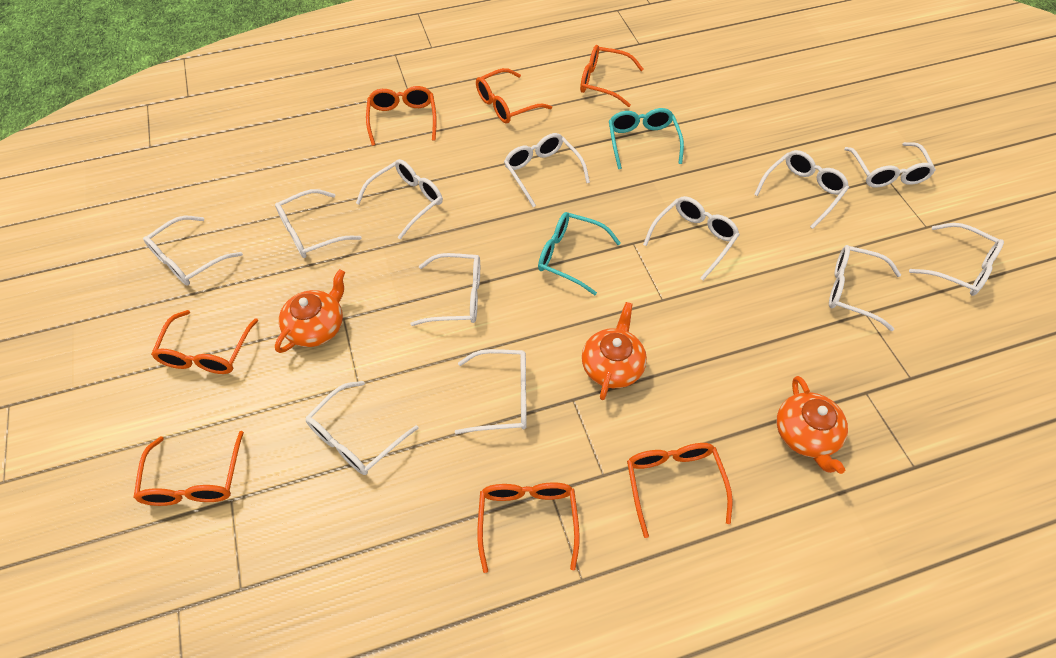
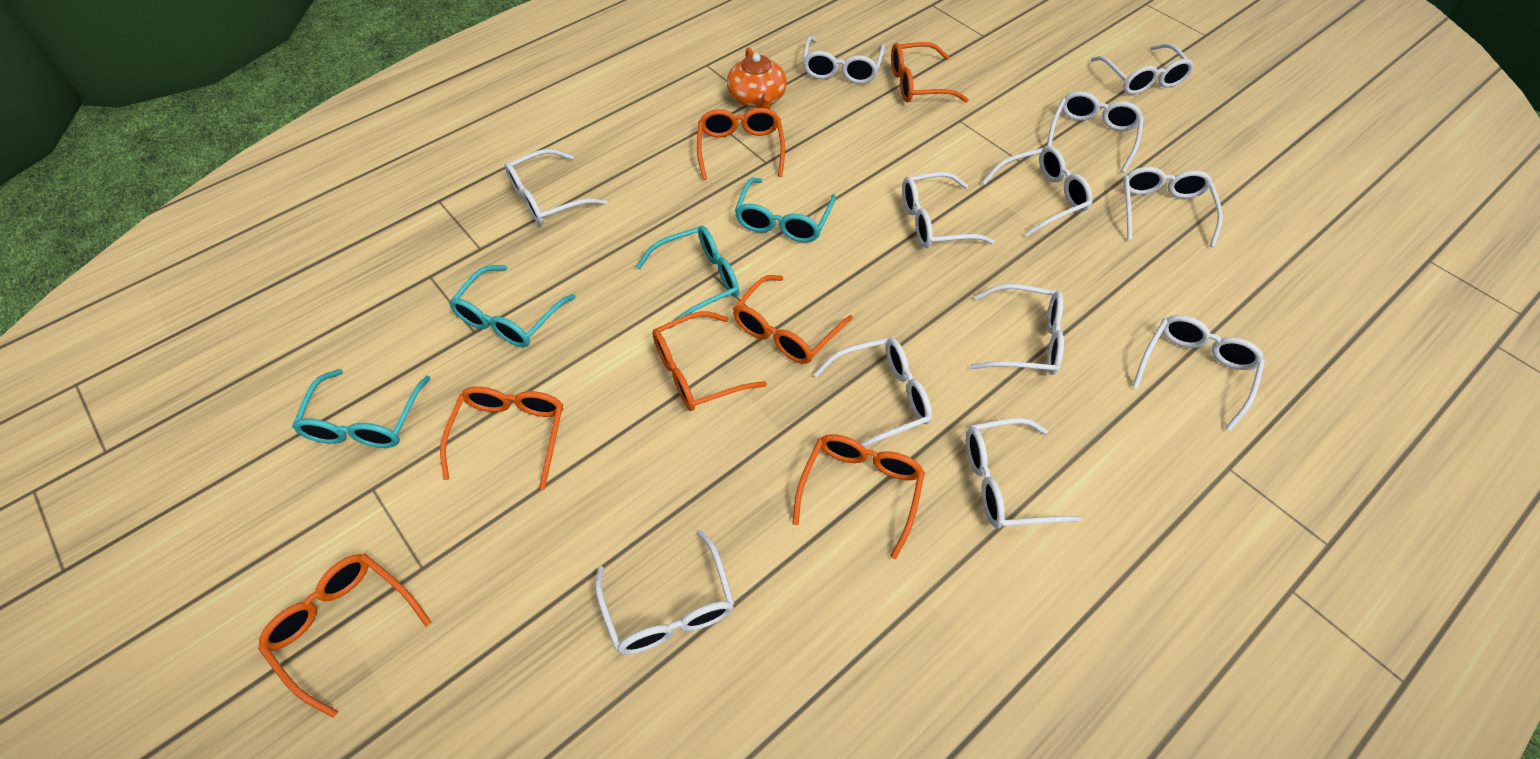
orange teapot: [275,269,345,353] [582,302,647,400] [777,376,848,474] = 3 -> [727,47,787,109] = 1
turquoise glasses: [538,212,621,295] [609,108,684,169] = 2 -> [292,369,431,448] [449,265,576,347] [636,226,739,329] [735,178,836,243] = 4

